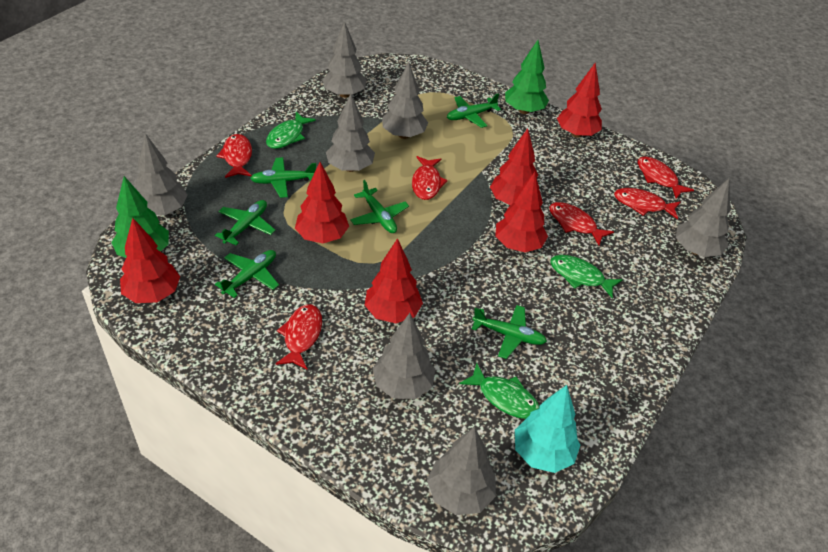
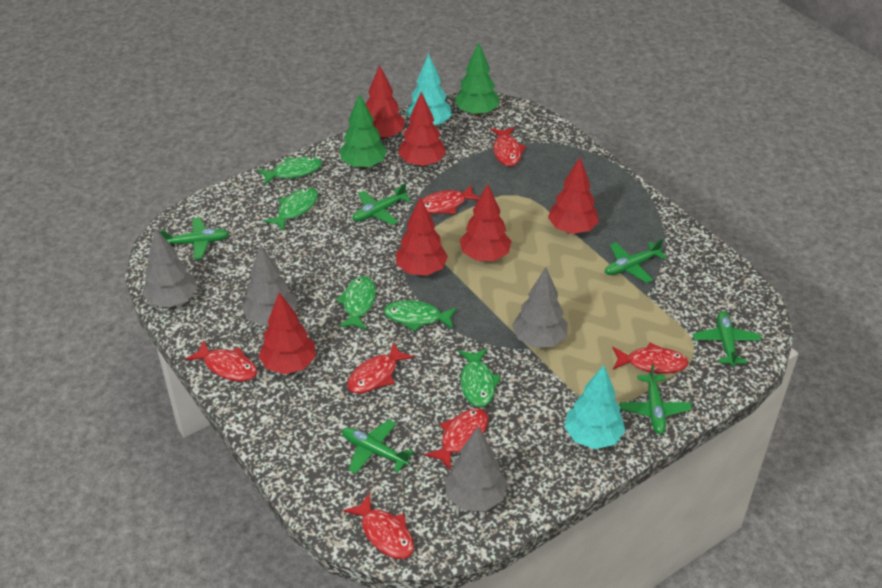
green fish: [266,112,316,149] [459,363,539,419] [550,255,623,298] = 3 -> [257,156,322,186] [263,187,318,231] [336,276,376,330] [384,300,457,332] [458,349,501,407] = 5
grey tree: [135,133,188,215] [322,22,367,98] [326,94,375,172] [373,313,435,399] [382,62,428,139] [427,427,496,515] [676,179,731,257] = 7 -> [142,228,197,307] [241,245,296,326] [444,427,508,511] [512,267,568,348] = 4
red fish: [216,134,252,178] [276,304,322,370] [412,156,448,200] [549,202,614,245] [614,188,680,219] [638,156,694,199] = 6 -> [185,340,257,381] [343,493,414,559] [347,343,414,394] [422,185,480,214] [424,408,488,470] [491,127,526,167] [612,343,689,374] = 7
turquoise tree: [515,385,580,473] = 1 -> [406,54,452,125] [564,365,625,449] = 2

